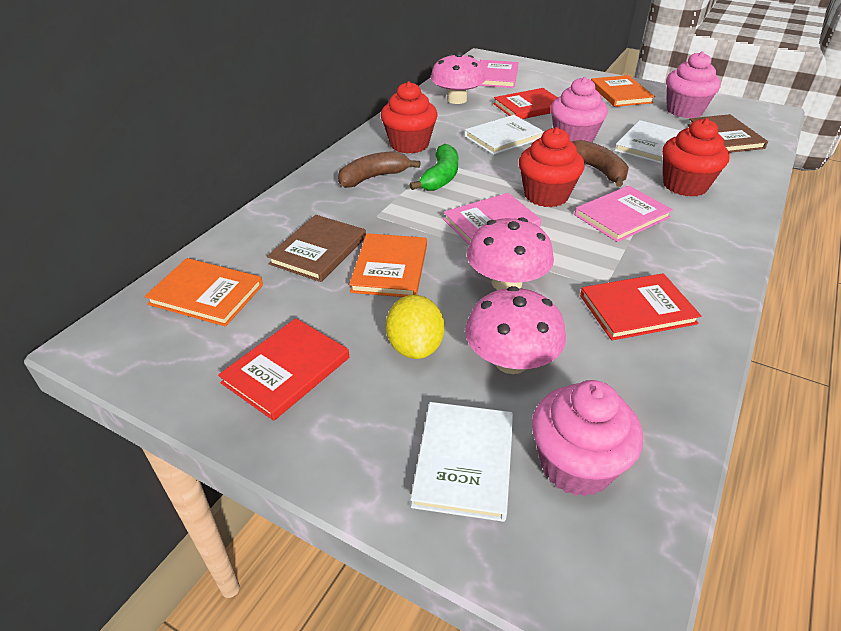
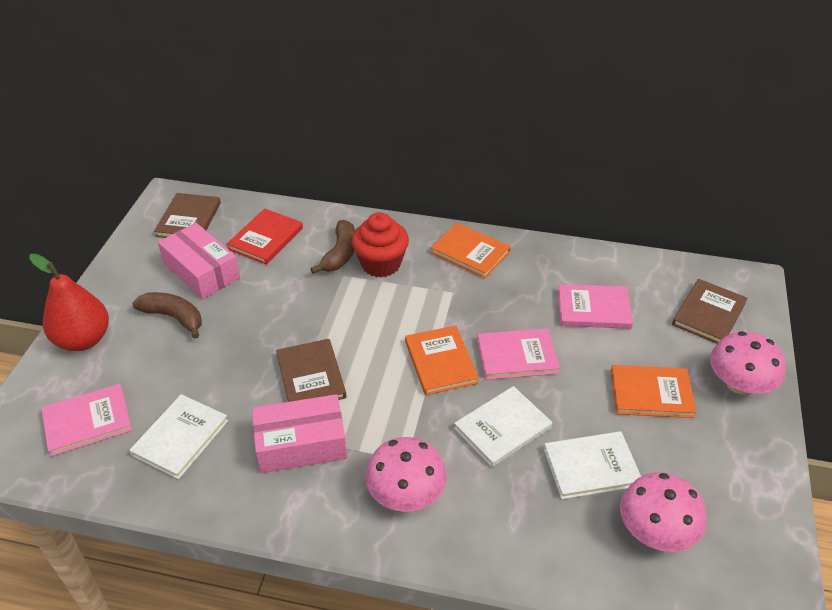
brown book: [267,215,366,282] [687,114,768,153] = 2 -> [154,193,221,238] [276,339,346,402] [672,279,748,344] = 3
green banana: [409,144,458,191] = 1 -> none = 0
pink box: none = 0 -> [158,223,240,299] [252,394,347,473] = 2
pink cupcake: [532,380,643,497] [551,77,608,143] [666,51,721,118] = 3 -> none = 0
red book: [218,318,349,421] [493,88,558,119] [580,273,701,340] = 3 -> [227,208,303,265] = 1
red cupcake: [381,81,438,154] [519,127,585,207] [662,118,729,197] = 3 -> [352,212,409,277] = 1
red pear: none = 0 -> [29,253,109,351] = 1
yellow lemon: [386,295,445,359] = 1 -> none = 0

